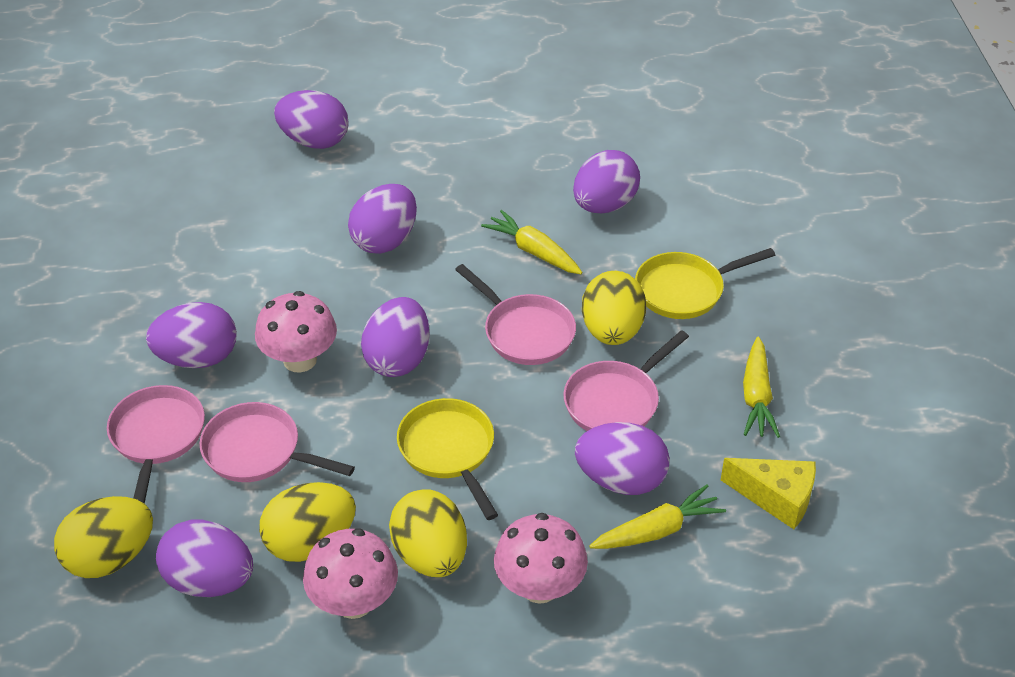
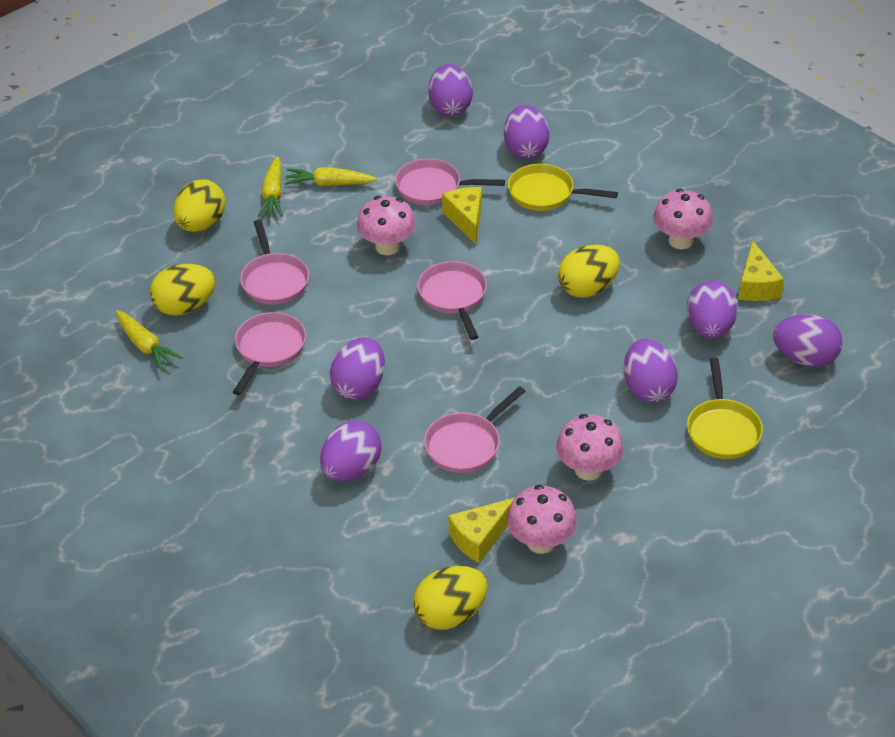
pink mushroom: [255,291,337,373] [303,528,398,619] [494,513,588,604] = 3 -> [357,196,416,255] [507,485,577,554] [556,414,624,481] [653,189,713,249] = 4
pink pan: [107,385,205,504] [199,402,355,482] [455,264,576,365] [564,330,689,431] = 4 -> [233,312,306,395] [240,220,309,305] [395,158,505,205] [417,261,487,340] [424,386,525,473] = 5
yellow cheese: [721,458,816,529] = 1 -> [442,187,482,244] [448,498,515,563] [738,241,784,301] = 3

